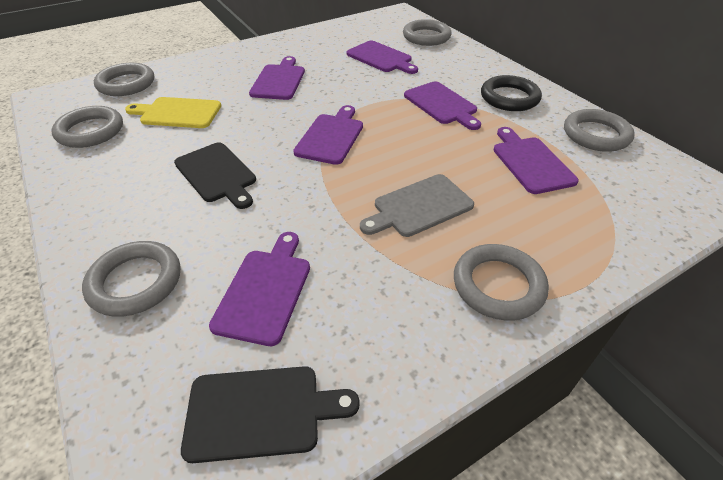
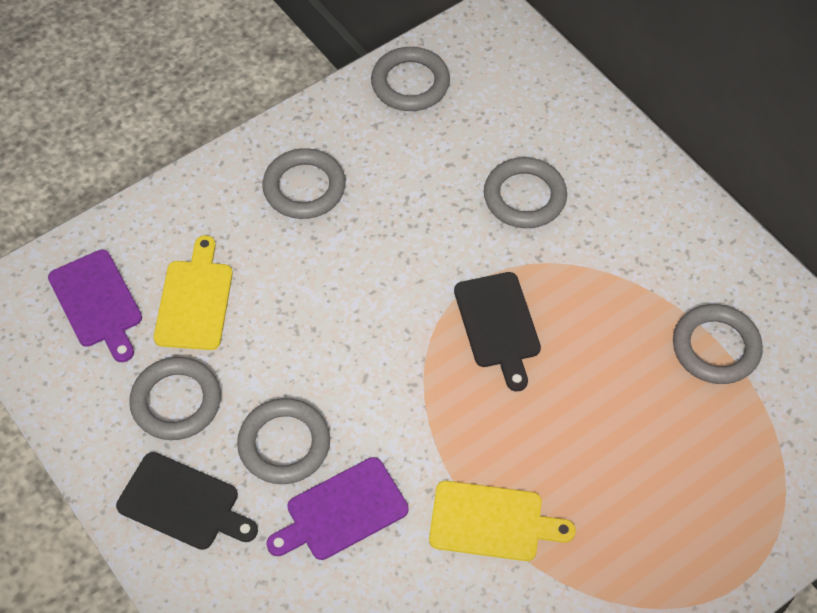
black ring: [481,75,542,111] = 1 -> none = 0
grey cutting board: [360,174,474,237] = 1 -> none = 0
purple cutting board: [209,232,310,346] [249,56,305,100] [293,105,363,165] [347,41,418,74] [404,81,481,130] [493,127,579,194] = 6 -> [48,250,142,362] [266,457,409,560] = 2
yellow cutting board: [125,97,221,128] = 1 -> [154,235,233,350] [429,481,576,561] = 2

